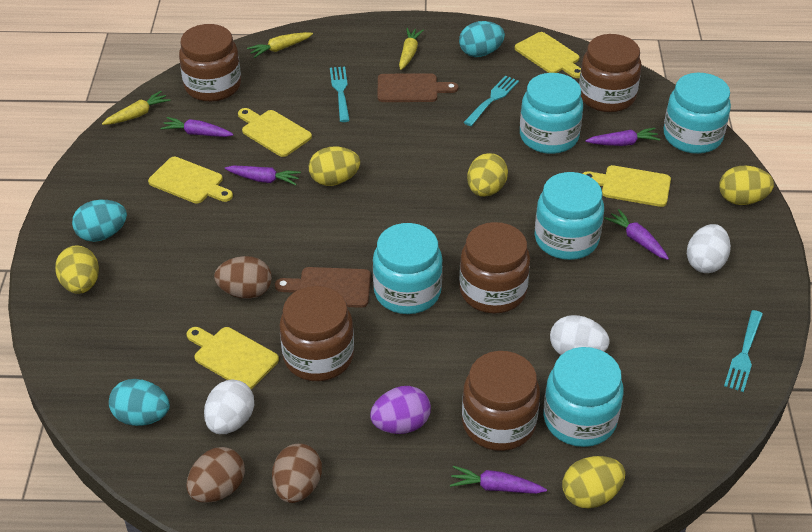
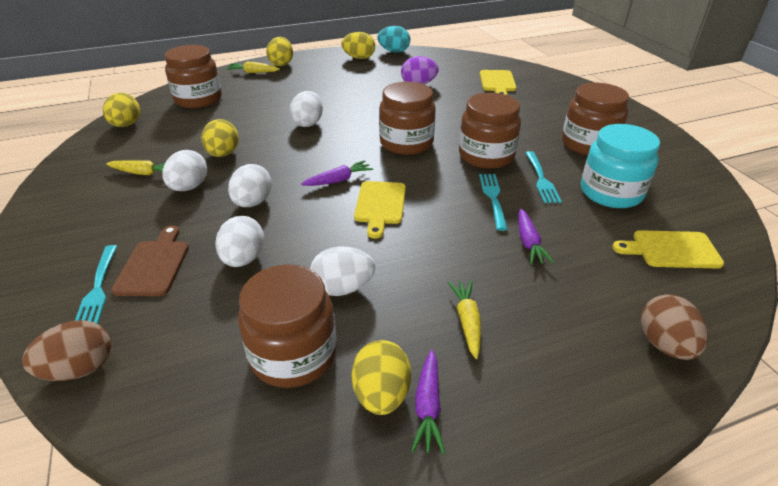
brown cutting board: [275,267,371,308] [378,73,458,102] = 2 -> [111,225,189,296] = 1
brown egg: [186,447,245,503] [214,256,272,299] [272,444,322,503] = 3 -> [22,320,111,381] [641,294,708,360] = 2
purple carrot: [160,117,234,137] [225,166,301,185] [450,466,547,494] [585,128,661,146] [604,209,669,260] = 5 -> [301,160,373,186] [411,349,445,455] [518,209,554,265] = 3
turquoise egg: [72,200,127,242] [109,379,170,426] [459,21,505,57] = 3 -> [377,26,410,53] = 1
turquoise jar: [373,223,443,314] [520,73,583,154] [535,172,604,260] [543,347,623,447] [664,73,731,154] = 5 -> [581,124,660,208] = 1
white egg: [204,380,254,434] [550,315,610,355] [687,224,731,273] = 3 -> [162,150,207,191] [215,216,264,267] [228,164,272,207] [289,91,323,127] [310,247,375,296] = 5
yellow cutting board: [148,157,233,204] [187,327,279,389] [238,108,312,157] [515,32,581,78] [582,165,671,207] = 5 -> [354,181,406,239] [480,70,517,95] [612,230,724,269] = 3

